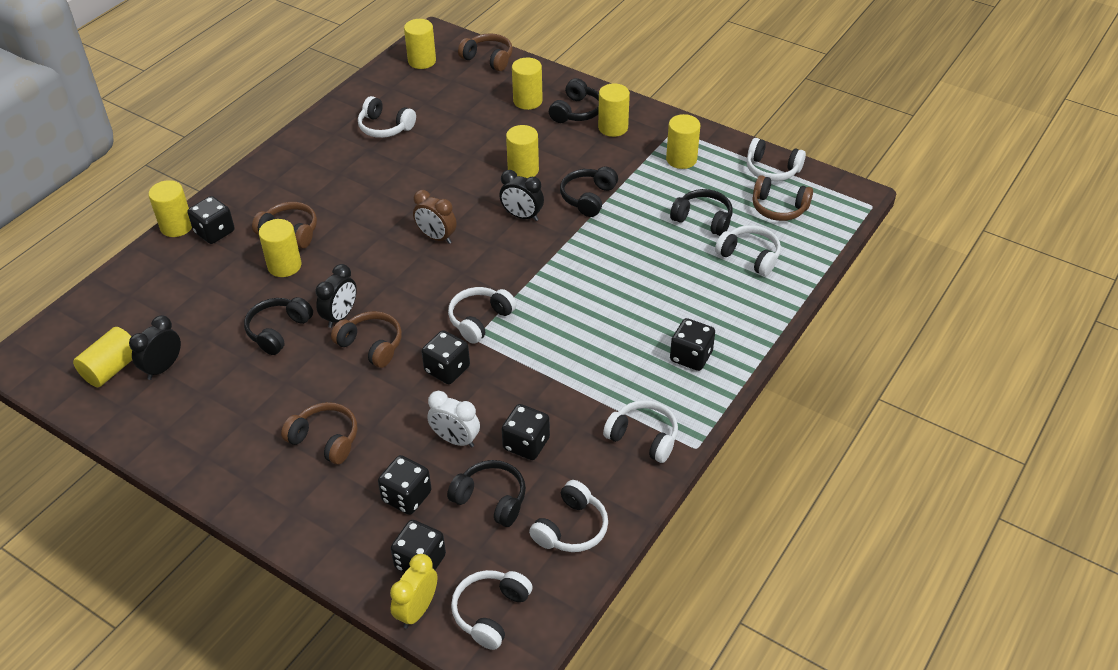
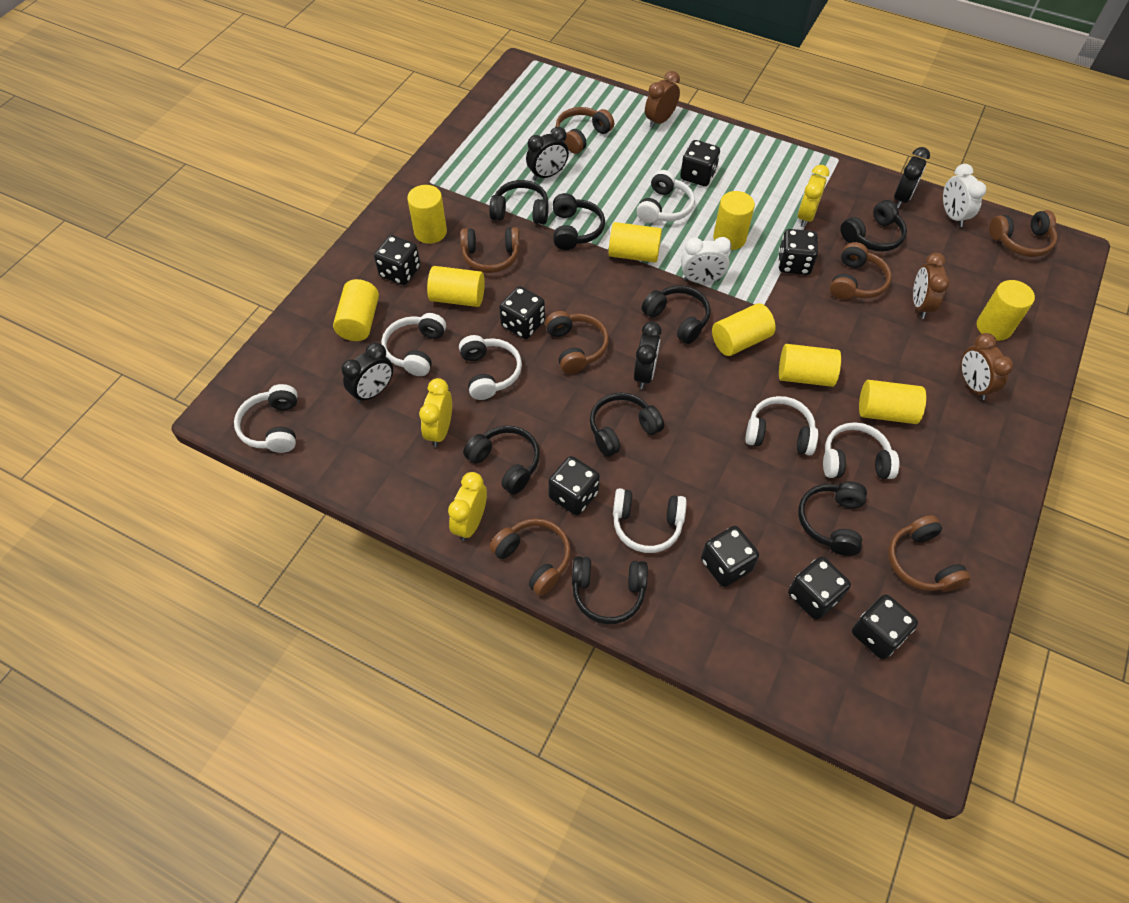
black clock: [129,315,181,380] [315,264,357,328] [499,170,544,221] = 3 -> [341,343,393,403] [526,127,569,181] [634,322,662,389] [894,147,930,208] = 4
black dice: [188,196,235,244] [378,455,432,515] [391,520,446,573] [422,330,470,384] [502,404,550,460] [670,318,715,371] = 6 -> [374,235,420,285] [499,286,545,339] [548,456,600,515] [680,140,720,186] [701,526,759,587] [778,229,818,275] [788,557,851,620] [852,594,918,659] = 8
black headphones: [244,297,313,355] [447,460,526,527] [549,78,599,123] [560,166,618,217] [670,189,733,236] = 5 -> [463,426,540,495] [489,180,549,225] [553,193,605,250] [572,556,648,624] [590,392,664,457] [642,285,710,344] [798,482,867,556] [841,200,907,252] = 8
brown clock: [413,190,457,244] = 1 -> [645,71,680,128] [913,253,950,319] [961,333,1013,400] = 3
brown headphones: [252,202,317,249] [281,402,357,464] [331,311,402,368] [458,33,513,71] [752,175,813,221] = 5 -> [460,227,520,273] [489,519,571,596] [545,311,609,374] [556,107,614,154] [830,242,892,300] [888,515,971,592] [989,210,1057,257] = 7
white clock: [427,391,480,448] = 1 -> [681,237,731,283] [943,164,986,227] = 2
yellow clock: [390,554,438,628] = 1 -> [419,378,452,447] [448,472,487,541] [798,165,829,227] = 3
yellow cylinder: [73,327,132,387] [148,180,192,237] [259,219,301,277] [404,19,436,69] [506,125,539,178] [512,58,543,110] [598,83,630,137] [666,114,700,169] = 8 -> [333,279,379,341] [407,185,447,244] [427,266,485,307] [609,222,662,263] [712,303,776,356] [713,191,755,250] [779,344,841,387] [859,380,926,424] [977,280,1035,341] = 9

